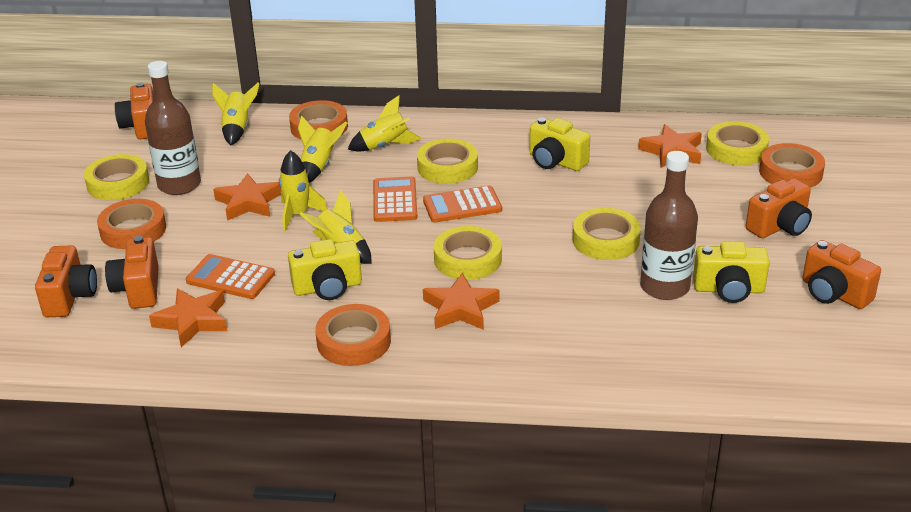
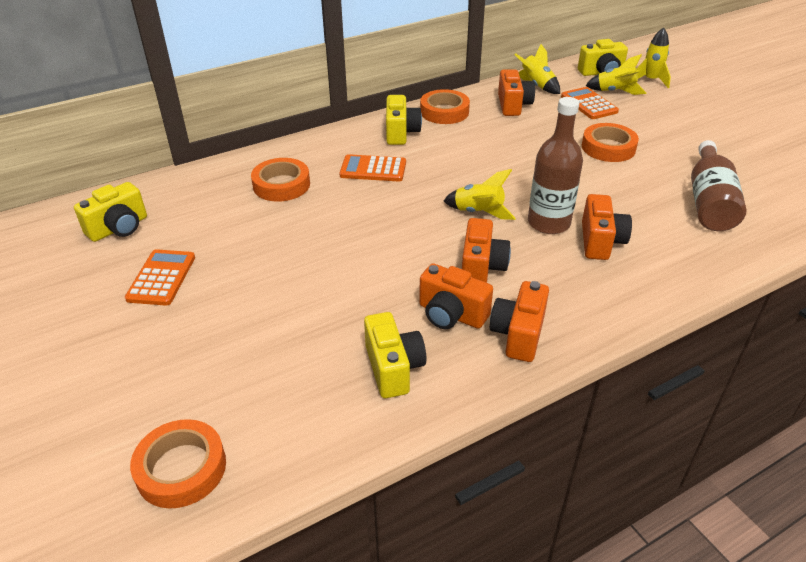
orange star: [149,288,227,347] [213,173,281,221] [423,273,500,330] [638,124,702,168] = 4 -> none = 0
yellow camera: [288,239,362,300] [529,118,590,171] [693,241,770,303] = 3 -> [74,182,147,242] [364,312,426,398] [386,95,422,145] [578,39,628,76] = 4
yellow rocket: [212,82,260,145] [279,150,327,232] [298,115,347,183] [300,190,371,264] [348,95,421,152] = 5 -> [444,169,516,220] [515,44,560,94] [585,54,646,95] [636,27,671,88] = 4
yellow tape: [84,154,149,200] [417,138,478,184] [434,226,502,280] [573,208,641,260] [706,121,769,166] = 5 -> none = 0

